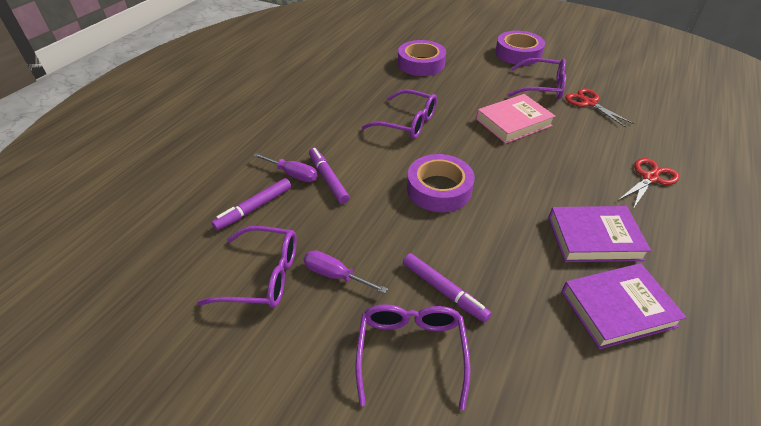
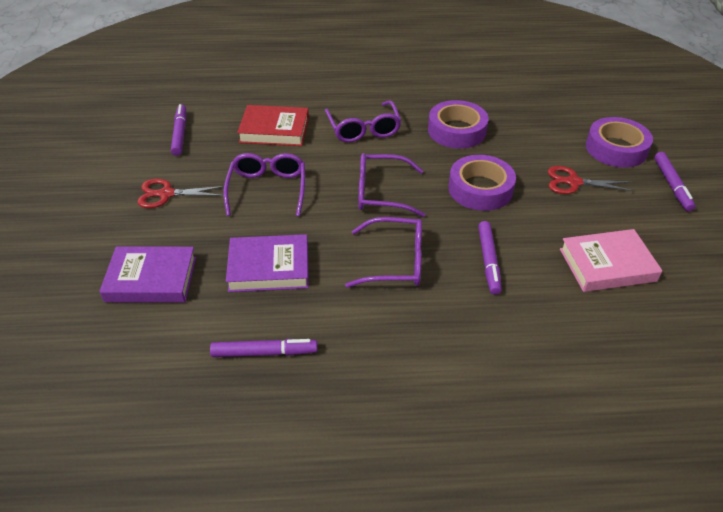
purple marker: [211,178,291,230] [309,148,349,204] [403,253,491,322] = 3 -> [171,104,186,156] [210,339,318,357] [478,221,502,295] [654,152,696,211] = 4
purple screwdriver: [253,153,317,182] [303,250,388,293] = 2 -> none = 0
red book: none = 0 -> [237,105,309,146] = 1

